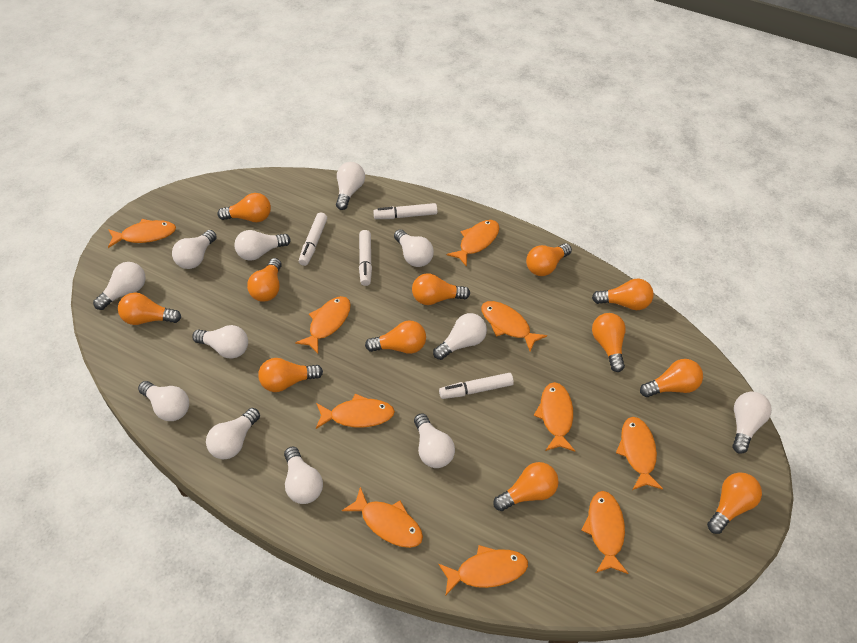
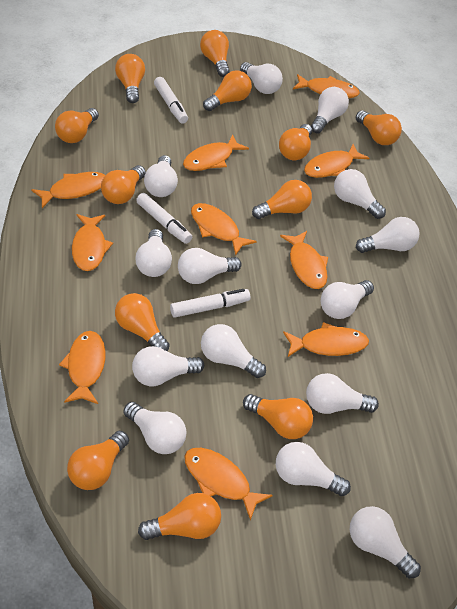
white light bulb: [93,262,146,310] [138,381,189,421] [172,230,217,269] [192,325,248,359] [206,408,260,459] [234,230,291,261] [284,447,323,504] [336,162,365,210] [394,229,434,267] [414,413,455,468] [433,313,487,360] [732,391,772,454] = 12 -> [124,402,186,454] [132,346,204,386] [136,229,172,277] [144,155,178,197] [178,248,242,284] [201,324,266,378] [240,62,283,94] [276,442,351,496] [306,373,379,414] [311,87,349,134] [321,280,374,319] [334,169,386,219] [350,506,421,578] [356,217,419,253] = 14
white marker: [299,213,327,266] [359,230,372,286] [373,203,437,219] [439,373,514,399] = 4 -> [136,193,192,244] [154,77,188,124] [170,289,250,318] = 3

